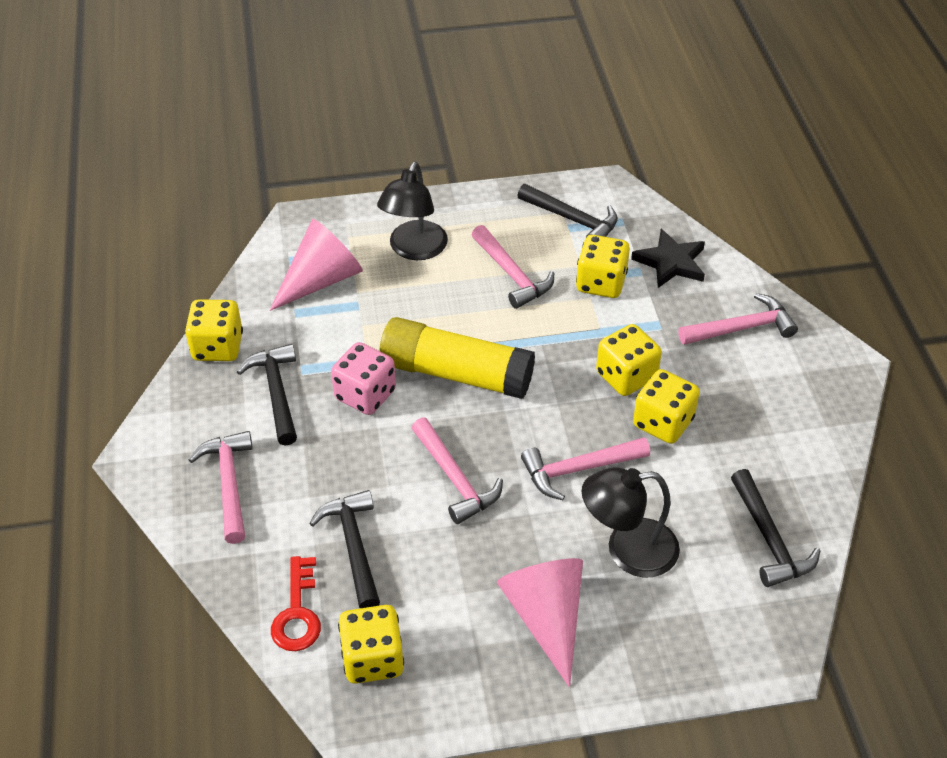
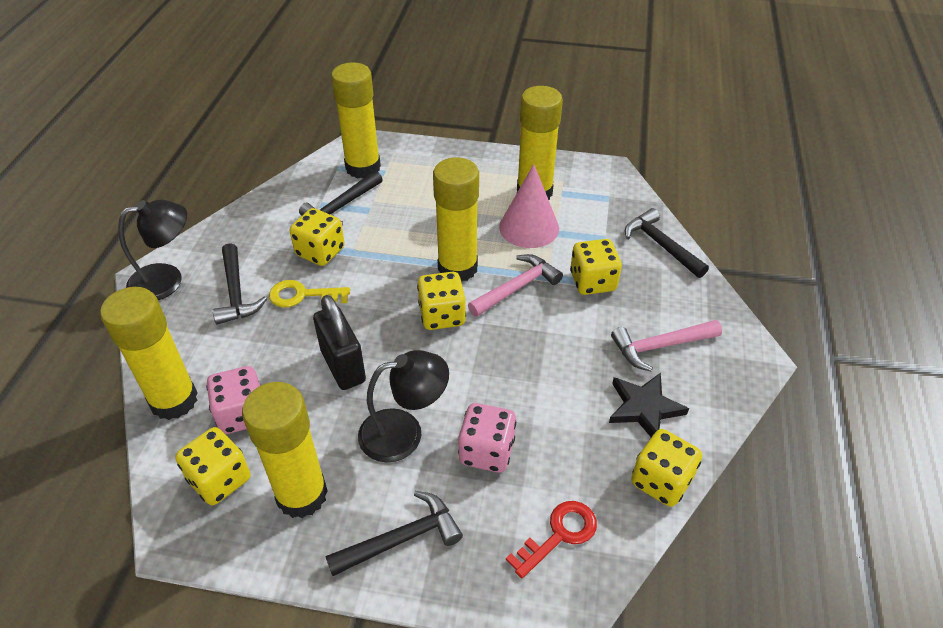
black padlock: none = 0 -> [313,295,366,390] = 1
pink cone: [270,219,363,311] [497,558,583,687] = 2 -> [499,164,559,248] = 1
pink dice: [331,342,396,415] = 1 -> [206,366,260,434] [458,403,516,473] = 2
pink hammer: [189,431,253,544] [411,417,503,524] [472,225,554,309] [521,437,650,500] [678,293,798,345] = 5 -> [468,254,563,317] [611,320,722,371] = 2
yellow glue stick: [379,317,535,399] = 1 -> [100,287,198,420] [242,382,328,518] [331,62,381,178] [433,158,479,281] [517,86,563,200] = 5
yellow key: none = 0 -> [269,280,350,308] = 1

